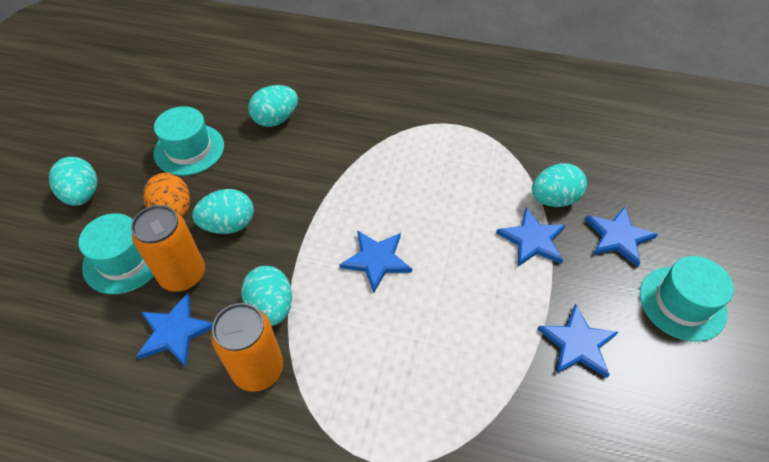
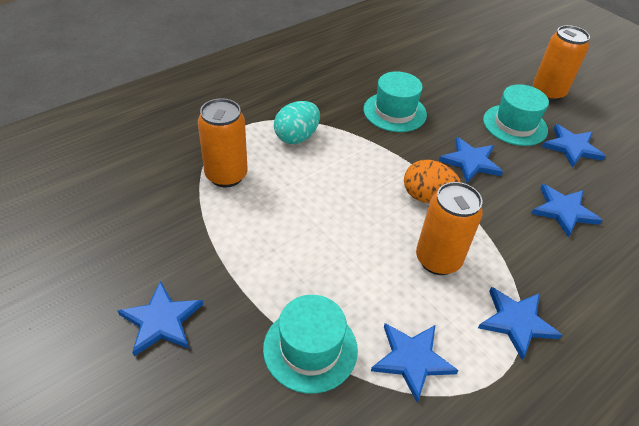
blue star: [136,293,213,367] [339,230,412,293] [496,208,566,267] [537,304,618,378] [585,206,658,267] = 5 -> [117,281,203,356] [371,323,459,403] [439,137,503,183] [478,287,562,360] [531,184,603,238] [542,124,606,168] = 6
orange can: [131,205,205,292] [211,303,283,392] = 2 -> [198,98,248,187] [416,182,483,275] [533,25,590,101] = 3
turquoise egg: [49,157,97,206] [192,189,254,234] [241,266,292,326] [248,85,298,127] [532,163,587,207] = 5 -> [274,101,320,144] = 1

